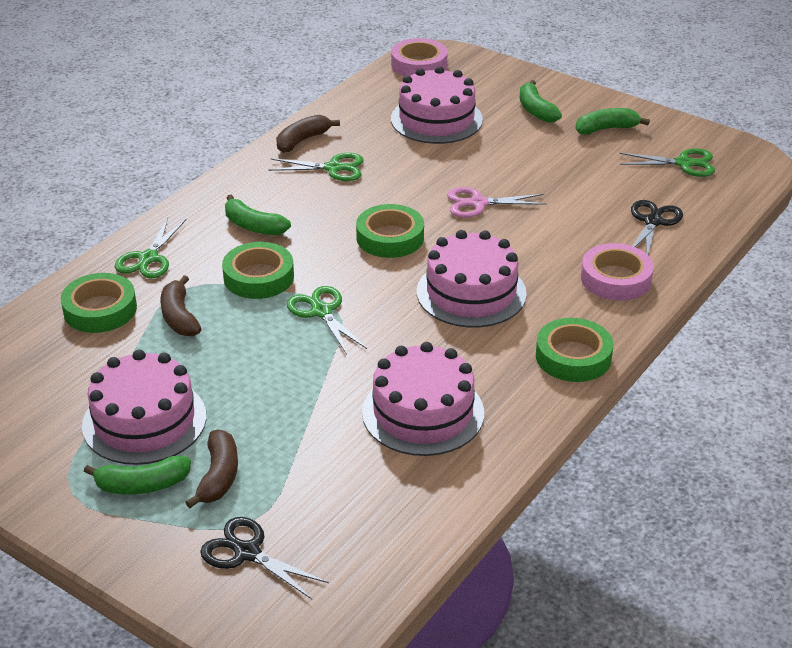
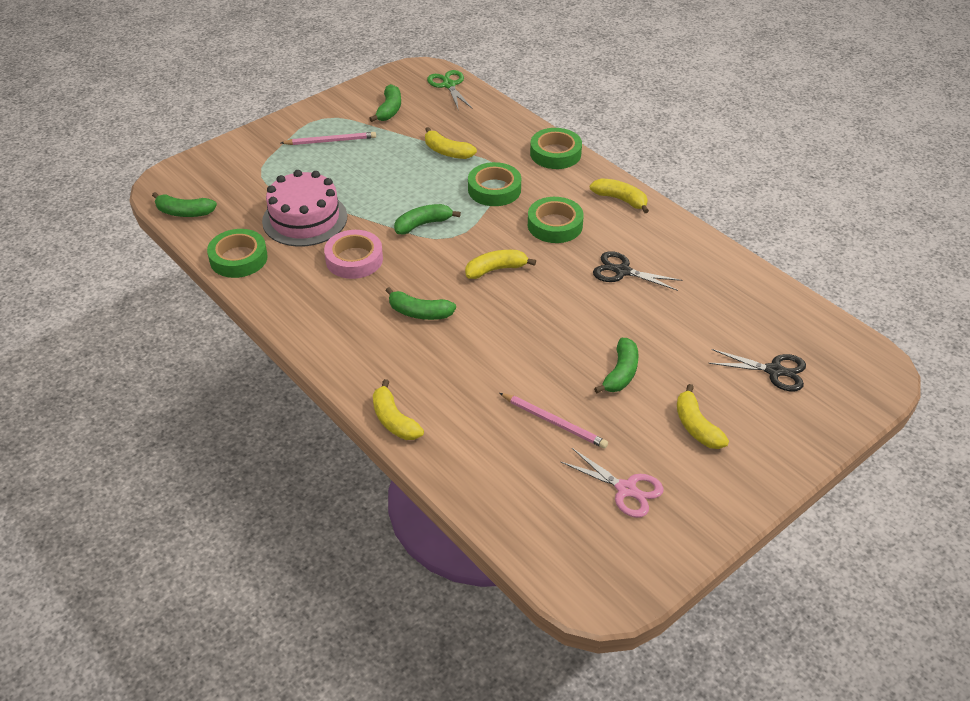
brown banana: [161,275,201,336] [185,430,238,508] [276,115,340,153] = 3 -> none = 0
green banana: [84,456,191,494] [225,195,291,235] [520,80,562,123] [575,108,650,135] = 4 -> [152,192,217,217] [369,84,401,122] [385,287,456,320] [394,204,461,235] [594,338,639,393] = 5
green scissors: [115,218,186,279] [268,153,364,181] [286,286,367,354] [619,148,715,177] = 4 -> [427,70,472,111] = 1
pink cake: [82,350,206,465] [362,342,484,456] [391,66,483,144] [417,230,527,328] = 4 -> [262,170,347,247] = 1
pink pencil: none = 0 -> [281,132,376,145] [499,393,608,448] = 2
pink tape: [391,38,448,76] [581,243,654,301] = 2 -> [324,230,383,279] = 1
yellow banana: none = 0 -> [373,379,424,440] [425,127,477,159] [465,250,536,279] [590,178,649,213] [677,384,729,449] = 5

